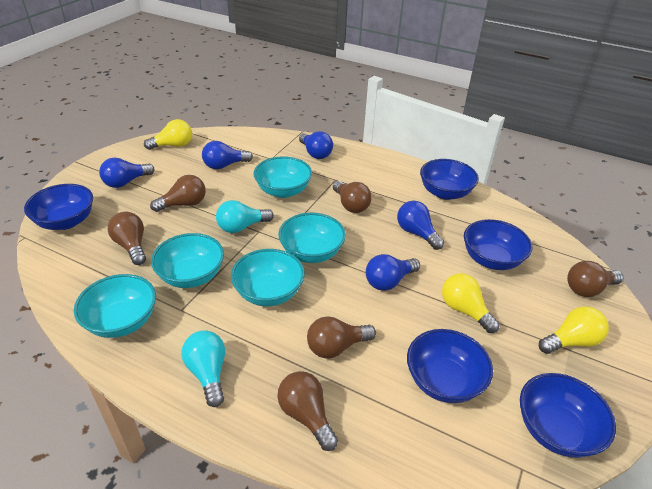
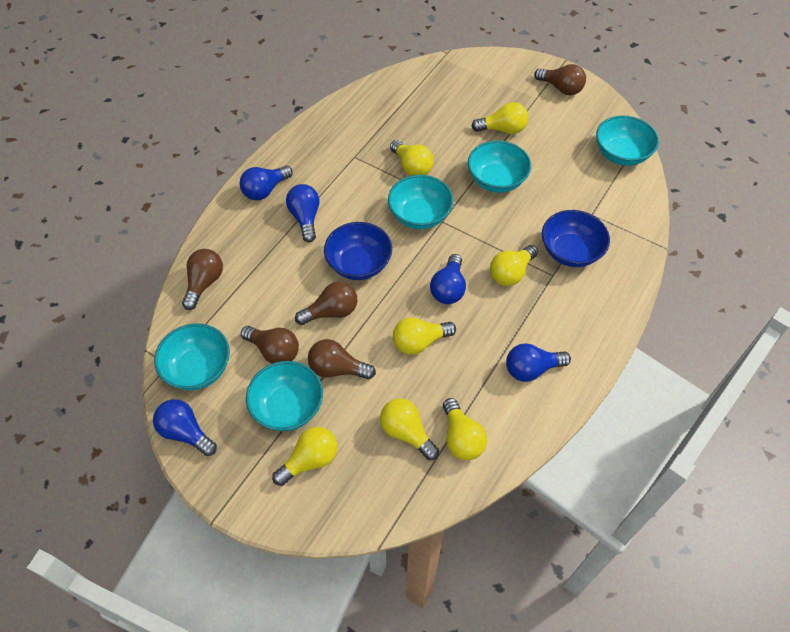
blue bowl: [24,184,93,230] [407,329,493,403] [420,159,479,200] [464,219,532,270] [520,373,616,458] = 5 -> [324,222,392,280] [542,210,610,267] = 2
brown light bulb: [108,212,146,265] [150,175,206,212] [278,371,338,451] [307,316,376,359] [333,181,372,213] [567,261,623,297] = 6 -> [182,249,223,310] [241,326,299,364] [295,281,357,325] [308,339,376,380] [534,64,586,95] = 5
turquoise light bulb: [181,330,225,407] [216,200,274,233] = 2 -> none = 0
yellow light bulb: [144,119,192,150] [442,273,499,333] [539,306,609,354] = 3 -> [272,427,337,486] [380,398,439,460] [390,140,434,176] [393,317,456,355] [443,398,487,460] [471,102,528,134] [490,245,538,286] = 7

